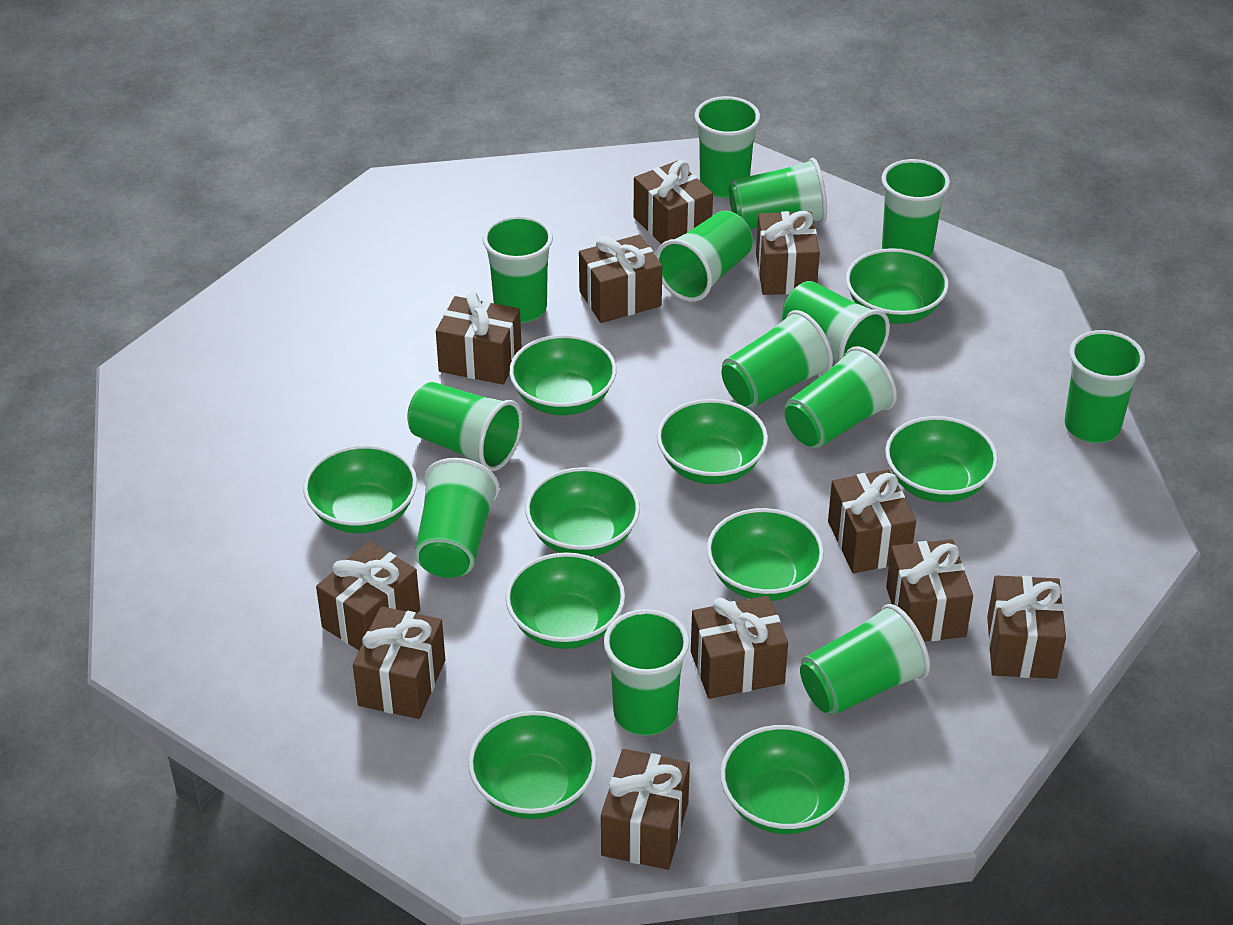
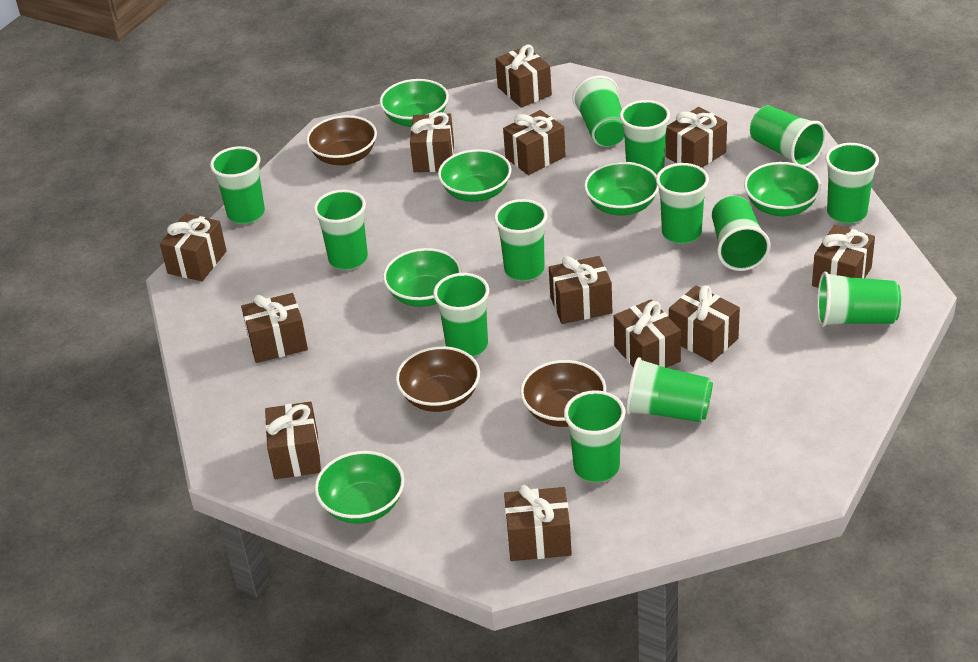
brown bowl: none = 0 -> [306,115,377,165] [396,346,480,412] [520,360,606,427] = 3
brown gift: [316,541,420,650] [353,606,445,719] [436,292,522,385] [579,235,662,323] [601,749,690,870] [634,160,713,244] [691,596,788,699] [756,211,820,295] [828,469,916,573] [886,539,973,642] [987,575,1066,679] = 11 -> [160,214,227,281] [241,293,308,363] [265,402,321,479] [410,112,454,172] [495,45,552,108] [503,110,566,175] [504,485,572,561] [549,256,612,324] [614,300,681,368] [665,107,727,168] [669,285,740,362] [812,225,875,288] = 12
green bowl: [303,445,417,533] [468,711,597,819] [505,552,625,649] [509,334,617,415] [525,467,640,557] [657,399,768,484] [707,508,824,601] [720,725,850,834] [846,248,949,324] [885,416,998,503] = 10 -> [314,451,404,524] [380,79,449,127] [383,248,462,307] [438,149,511,202] [584,162,659,216] [744,162,821,216] = 6

